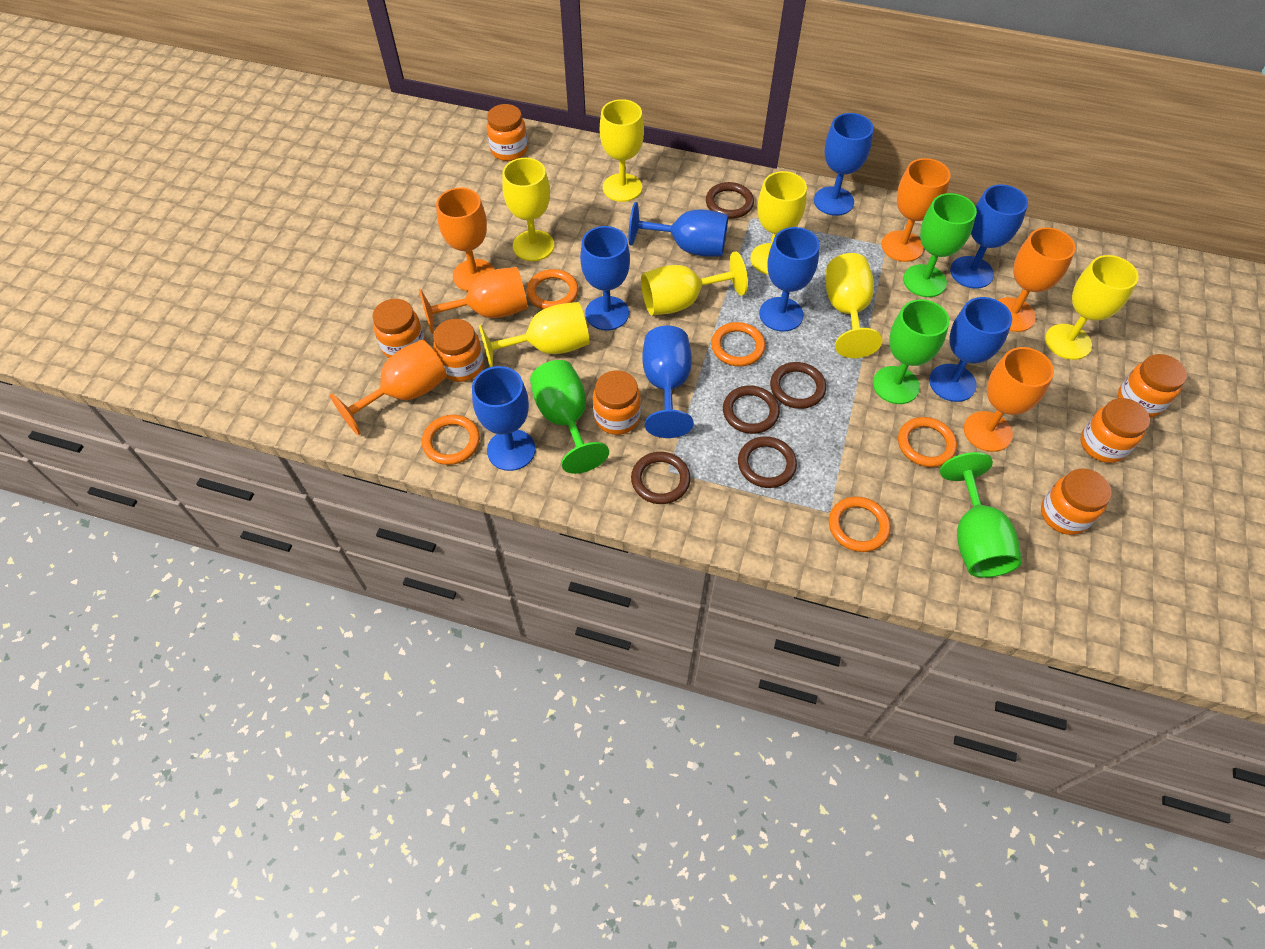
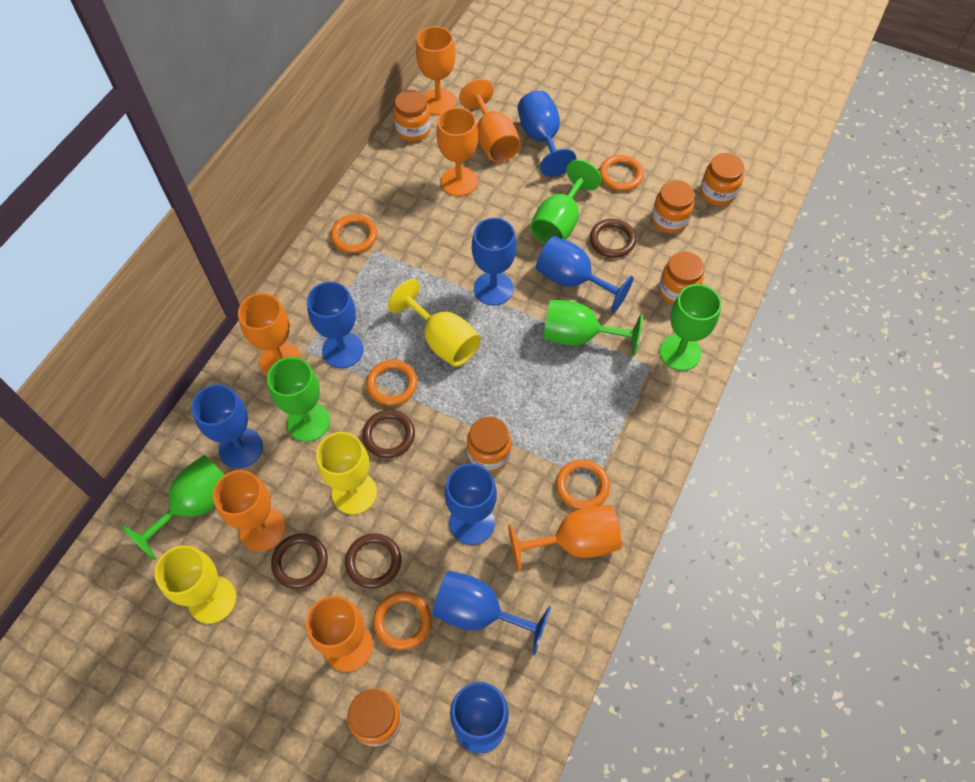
brown ring: [631,452,691,504] [706,182,754,219] [723,385,780,434] [738,436,797,488] [770,362,826,409] = 5 -> [271,534,328,589] [345,533,402,588] [362,410,415,458] [590,219,636,258] = 4
green goblet: [530,360,609,474] [873,299,949,404] [903,193,977,297] [940,452,1022,578] = 4 -> [121,455,224,560] [267,357,330,442] [530,159,601,244] [543,300,643,356] [659,284,721,371] = 5
orange goblet: [330,340,447,435] [419,267,528,334] [436,188,495,291] [881,158,951,262] [964,347,1054,452] [998,227,1076,332] = 6 -> [213,470,286,551] [238,293,302,376] [306,596,373,672] [416,26,456,115] [436,107,478,196] [459,79,521,162] [508,505,622,572] = 7
orange jar: [372,299,425,358] [433,319,484,382] [487,104,528,161] [593,370,641,435] [1041,469,1112,535] [1080,398,1150,463] [1118,354,1187,418] = 7 -> [347,689,402,747] [394,90,431,142] [467,416,512,472] [652,180,695,234] [659,251,704,304] [700,153,744,206] = 6
yellow goblet: [479,302,589,367] [502,158,554,261] [600,99,644,202] [641,251,748,315] [750,171,807,275] [826,253,882,358] [1045,255,1139,360] = 7 -> [155,545,237,624] [316,432,377,514] [388,279,481,367] = 3

